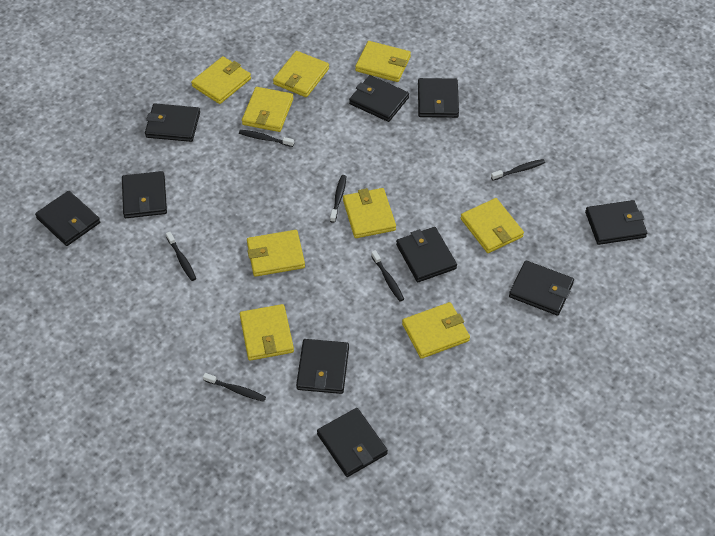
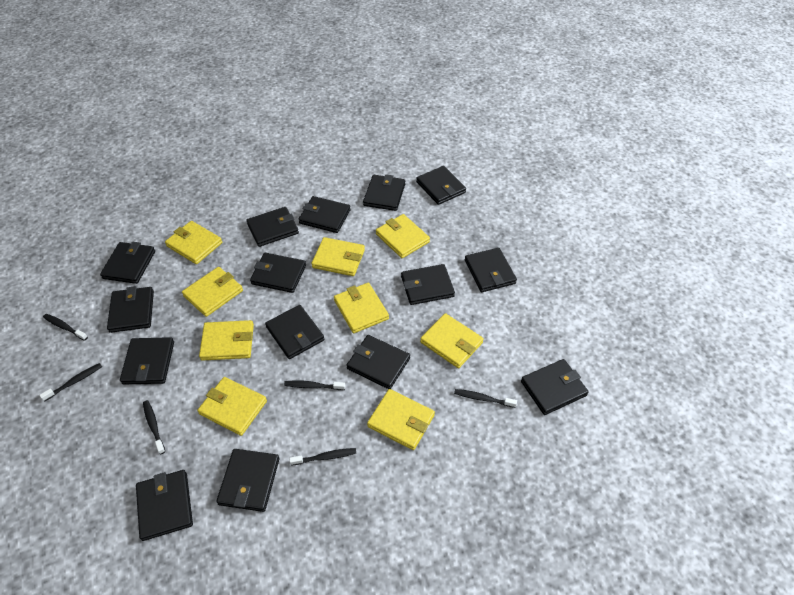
black wallet: [35,191,100,246] [122,171,167,218] [145,103,200,142] [296,339,349,394] [317,408,388,477] [349,75,409,122] [396,227,457,282] [418,78,459,118] [509,261,574,316] [585,200,647,245] = 10 -> [100,242,155,284] [107,286,154,333] [120,337,174,385] [136,470,193,541] [216,449,279,512] [246,207,299,247] [250,253,306,293] [265,305,324,359] [299,196,351,233] [347,335,410,389] [363,174,405,211] [401,264,455,305] [416,166,466,205] [465,248,517,292] [521,359,589,415] = 15

